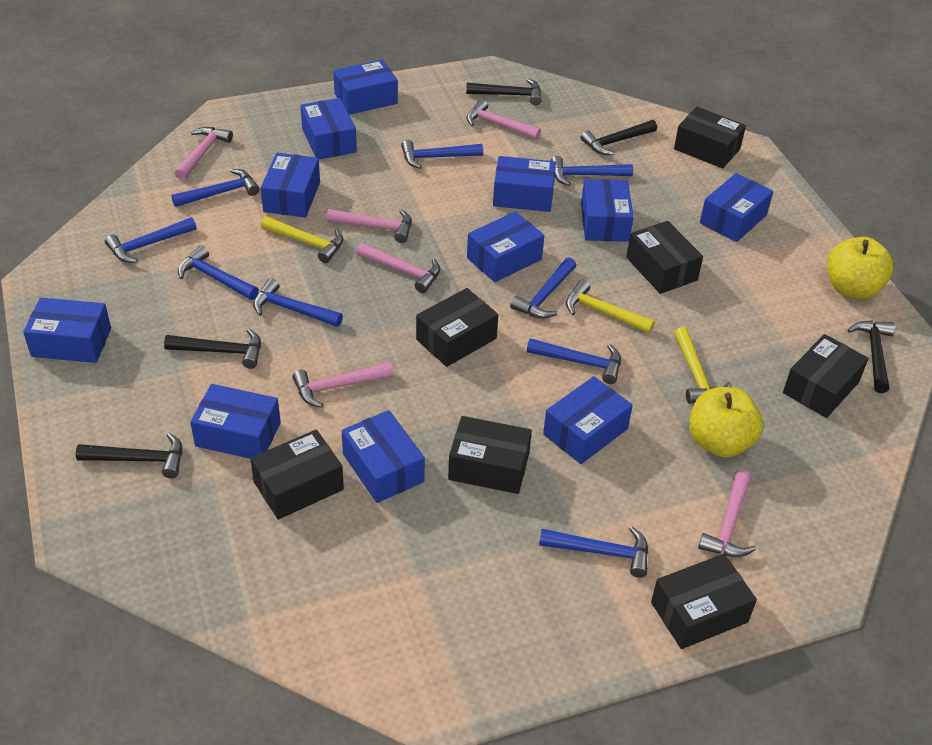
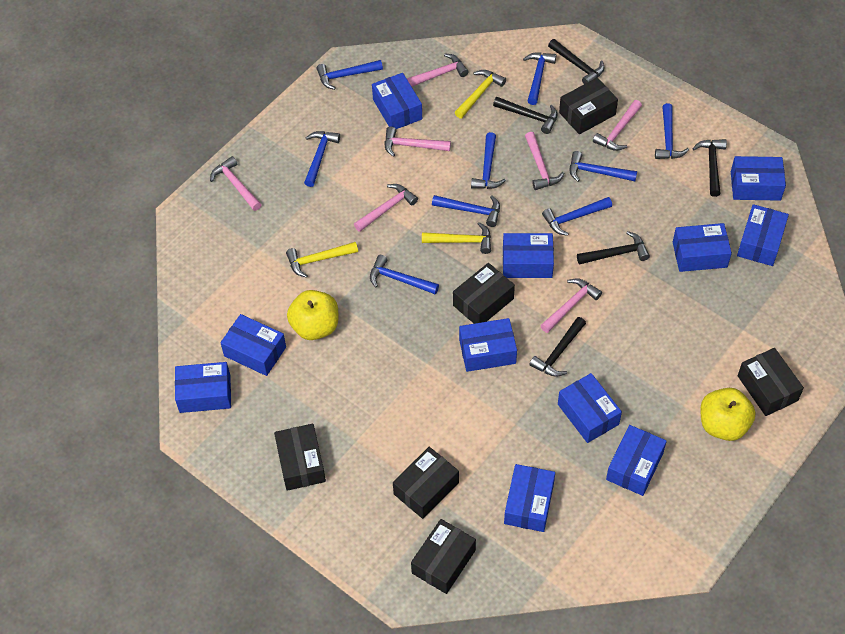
black box: [250,430,344,519] [416,288,498,367] [448,416,532,494] [626,221,703,294] [651,554,757,649] [674,107,746,168] [783,334,869,418] = 7 -> [274,424,326,491] [393,447,459,519] [411,519,476,594] [453,263,515,324] [559,78,618,134] [738,348,804,416] = 6
pink hammer: [174,127,233,180] [292,362,394,408] [326,209,412,243] [356,243,440,293] [467,99,541,140] [698,470,756,557] = 6 -> [210,156,262,211] [354,184,418,232] [384,127,451,157] [407,54,469,87] [525,132,564,190] [540,278,602,333] [593,100,642,151] = 7

